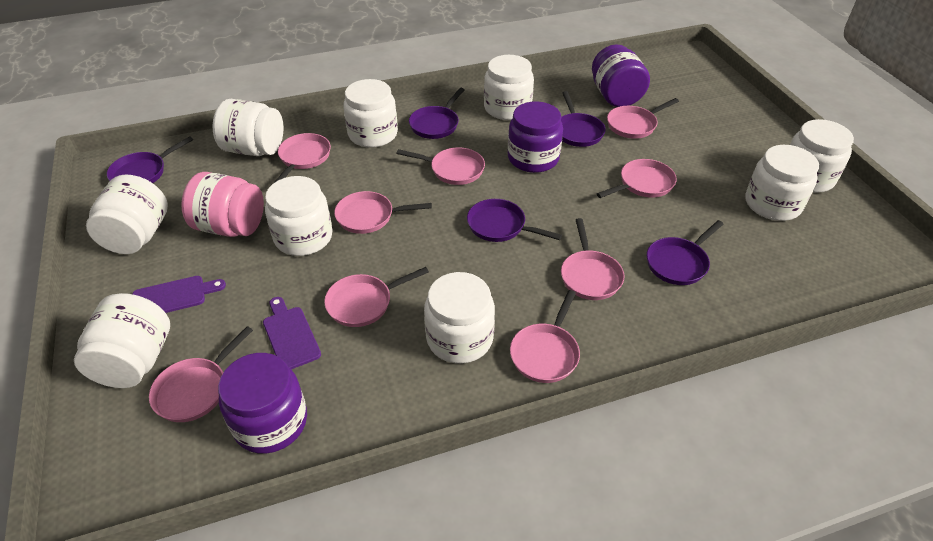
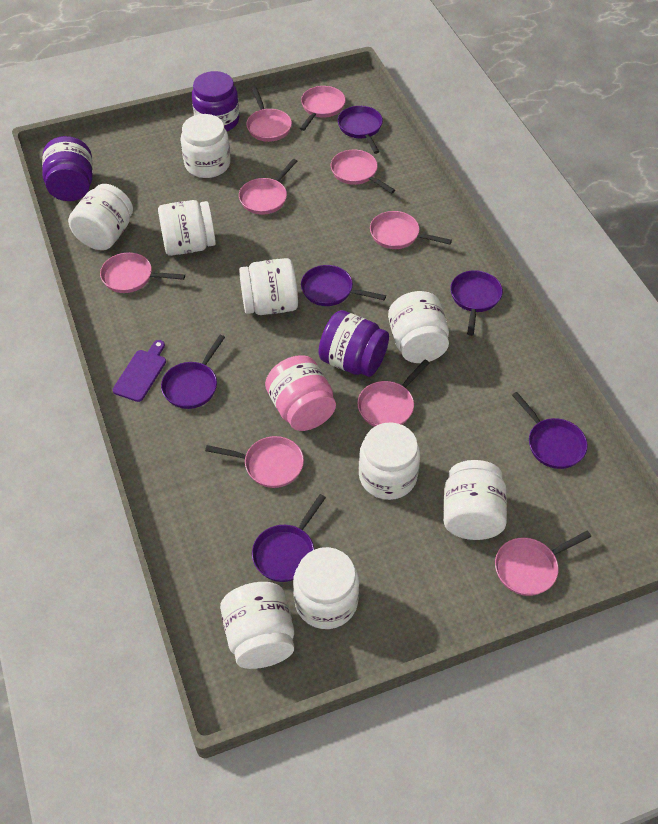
purple cutting board: [132,276,226,313] [263,297,321,369] = 2 -> [112,340,166,402] = 1
purple pan: [107,136,193,183] [409,88,465,139] [467,199,562,242] [561,91,606,147] [647,220,724,285] = 5 -> [161,335,225,409] [252,494,326,582] [301,265,386,306] [338,106,383,154] [450,270,503,336] [512,392,588,469] = 6

